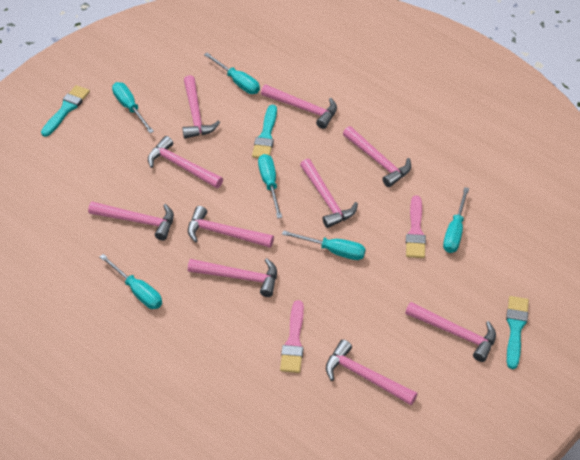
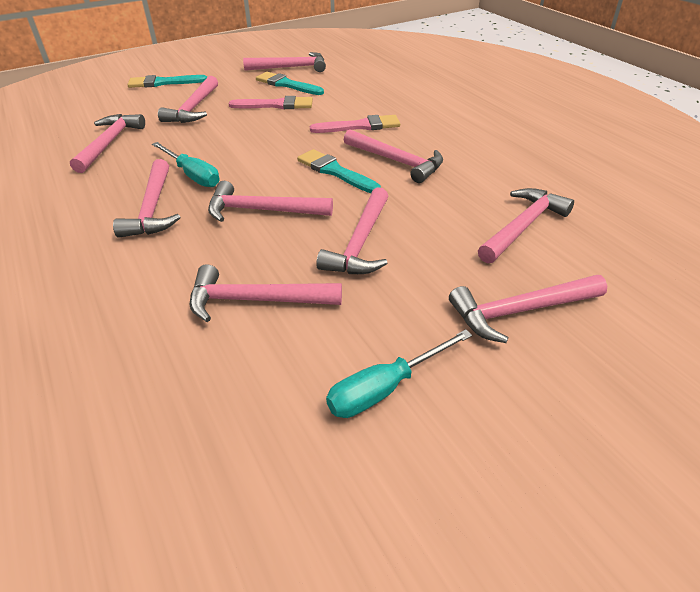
turquoise screwdriver: [100,254,162,309] [112,82,154,133] [204,53,260,94] [258,154,282,218] [282,230,366,260] [443,187,469,253] = 6 -> [152,142,220,187] [326,329,472,418] = 2

